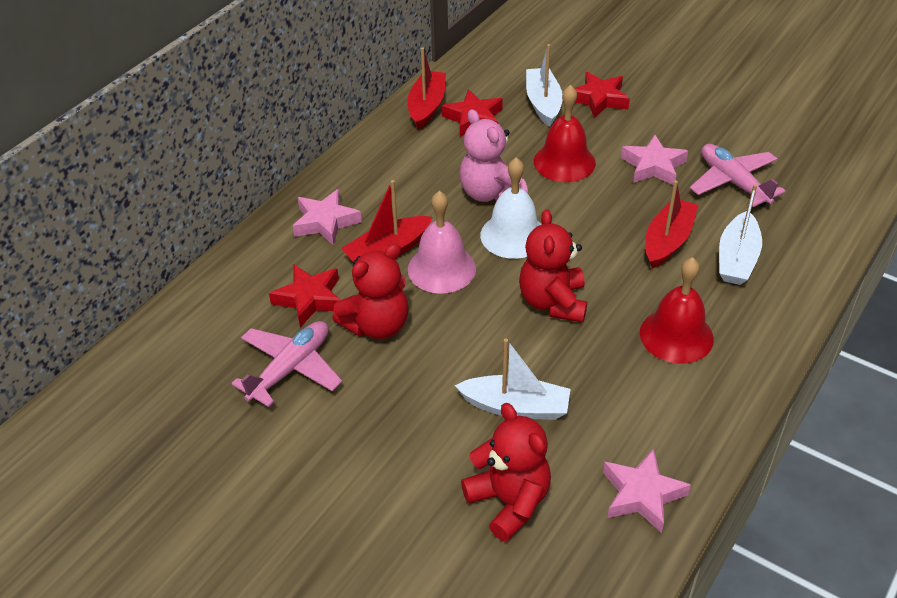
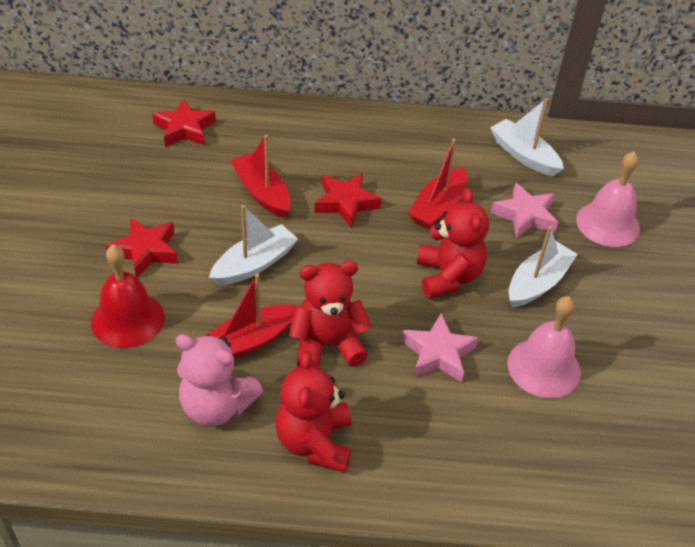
pink bell: [408,191,476,294] = 1 -> [507,296,581,398] [576,151,640,247] = 2
pink plane: [231,321,342,407] [690,144,786,207] = 2 -> none = 0
pink star: [293,189,362,246] [603,449,691,533] [621,135,688,185] = 3 -> [401,314,479,382] [491,182,558,238] = 2
red bell: [534,85,596,182] [640,257,714,364] = 2 -> [91,244,165,348] = 1
white bell: [480,157,542,259] = 1 -> none = 0

